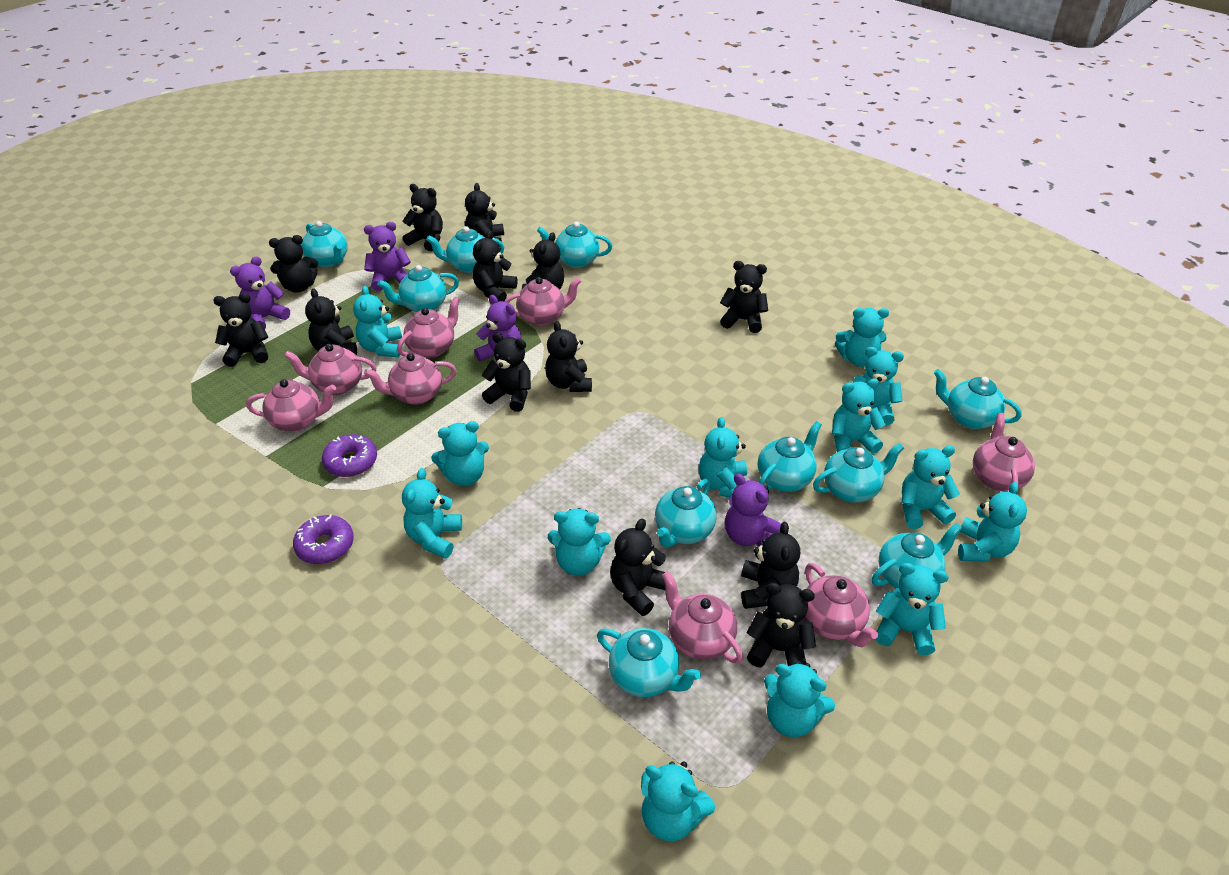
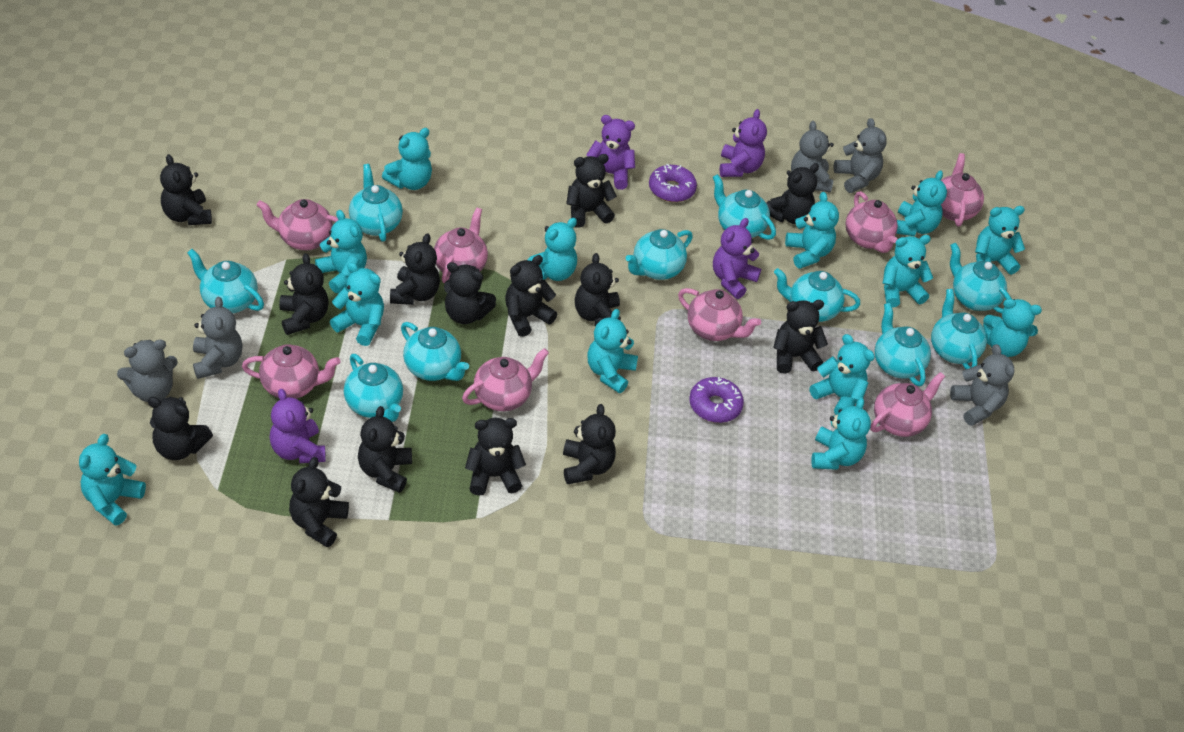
black teddy bear: [213,293,268,367] [269,235,318,292] [305,288,357,355] [402,184,443,251] [465,183,504,247] [473,230,517,302] [482,333,531,412] [522,232,564,290] [545,321,592,392] [610,519,666,616] [720,261,768,333] [741,522,800,609] [747,583,816,667] = 13 -> [148,397,213,460] [160,154,212,225] [279,253,328,335] [289,457,349,547] [358,406,412,493] [390,233,440,305] [444,262,496,324] [465,418,526,496] [505,255,557,337] [563,404,616,484] [566,154,617,228] [575,253,621,326] [767,163,819,224] [773,300,828,374] = 14
grey teddy bear: none = 0 -> [117,340,178,402] [193,297,243,379] [791,121,834,193] [834,118,887,193] [950,344,1014,426] = 5

